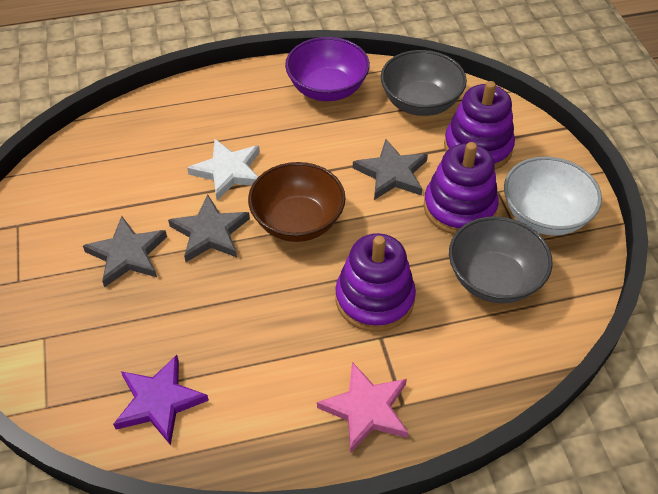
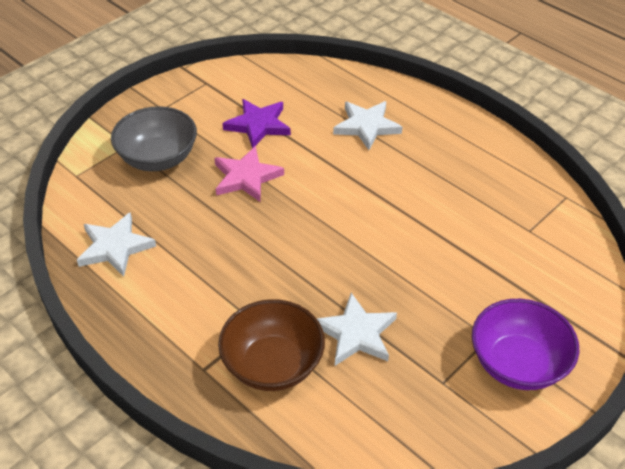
grey bowl: [381,50,467,116] [449,216,553,303] = 2 -> [111,106,197,171] = 1
grey star: [83,216,167,287] [168,195,250,262] [353,139,428,200] = 3 -> none = 0
purple stacking toy: [335,233,416,332] [424,142,499,235] [444,81,515,170] = 3 -> none = 0
white bowl: [504,156,602,236] = 1 -> none = 0
white star: [187,139,260,201] = 1 -> [77,212,156,277] [317,293,397,366] [333,101,402,150] = 3

